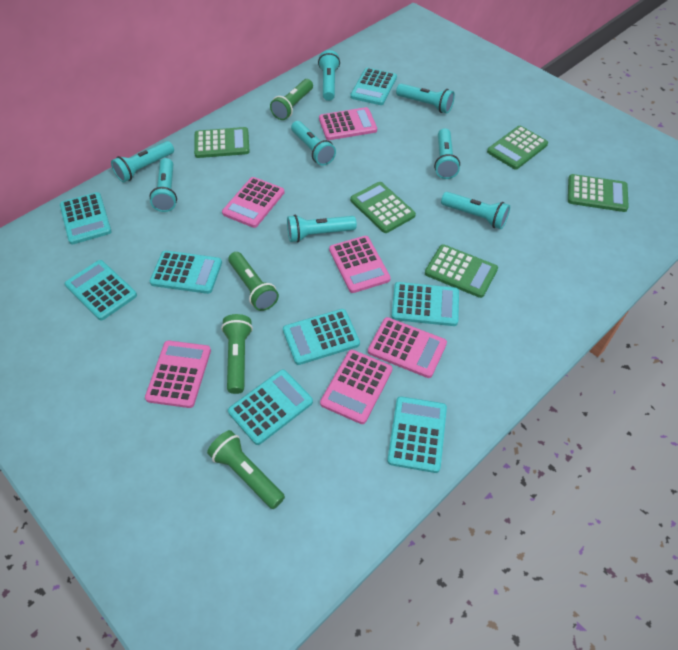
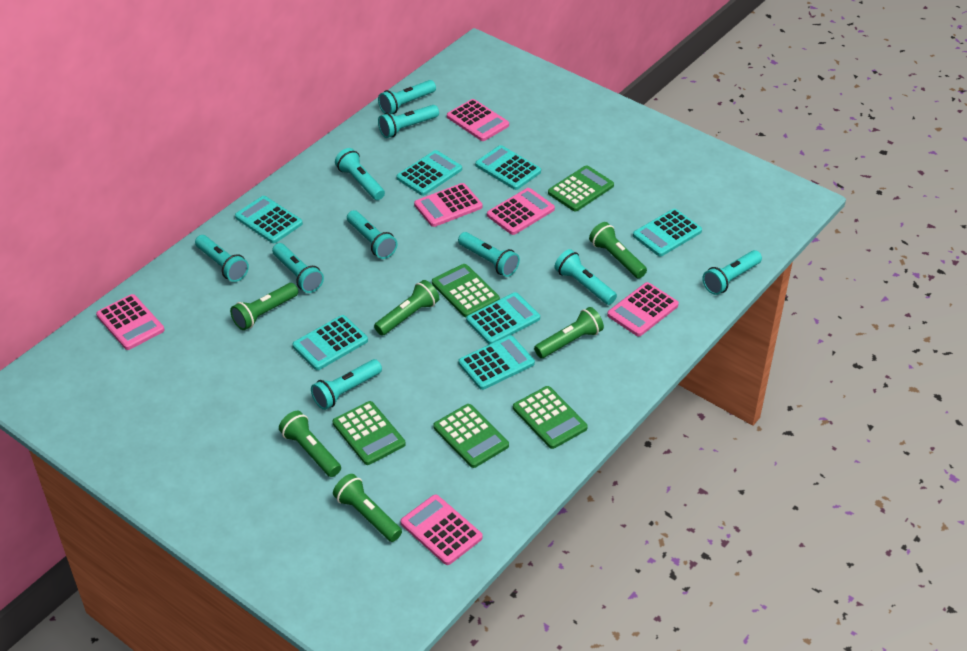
green flashlight: [207,430,285,509] [221,314,253,394] [228,252,279,311] [270,79,313,120] = 4 -> [230,283,298,330] [279,411,341,477] [333,474,402,542] [374,280,439,336] [534,307,604,358] [589,222,647,279] = 6
turquoise calculator: [60,192,112,245] [65,260,137,320] [150,251,222,294] [228,370,313,445] [283,309,360,365] [350,68,397,105] [387,396,447,473] [391,282,459,326] = 8 -> [235,196,303,243] [292,315,368,370] [396,150,462,196] [459,335,535,390] [466,292,540,344] [475,145,541,190] [633,209,702,257] = 7
turquoise flashlight: [111,141,174,182] [149,158,177,212] [287,215,357,242] [291,121,336,166] [318,50,340,101] [396,83,455,114] [434,128,460,179] [441,192,510,229] = 8 -> [195,235,249,282] [272,243,324,293] [311,359,382,410] [335,148,385,200] [347,210,397,259] [378,80,436,114] [378,105,439,138] [458,232,520,277] [555,249,617,305] [702,250,762,295] = 10

